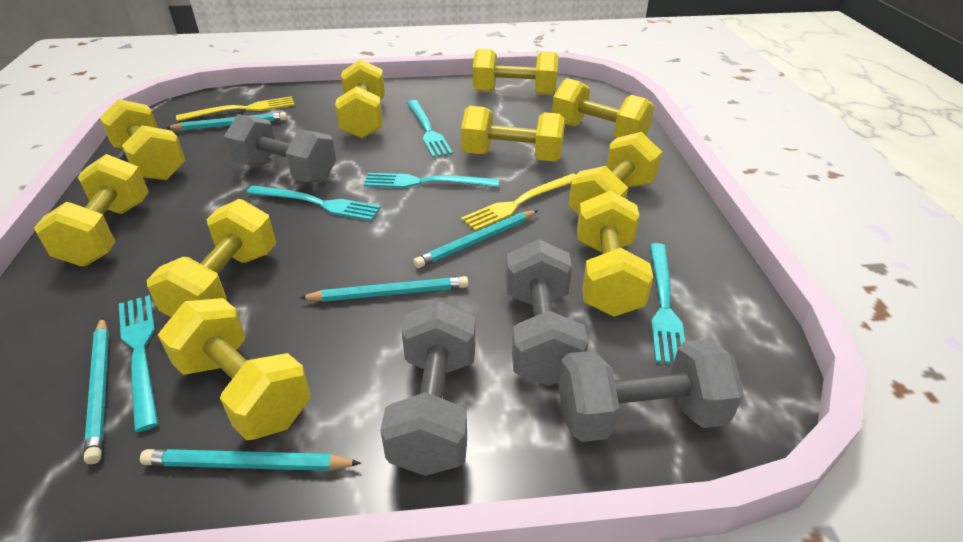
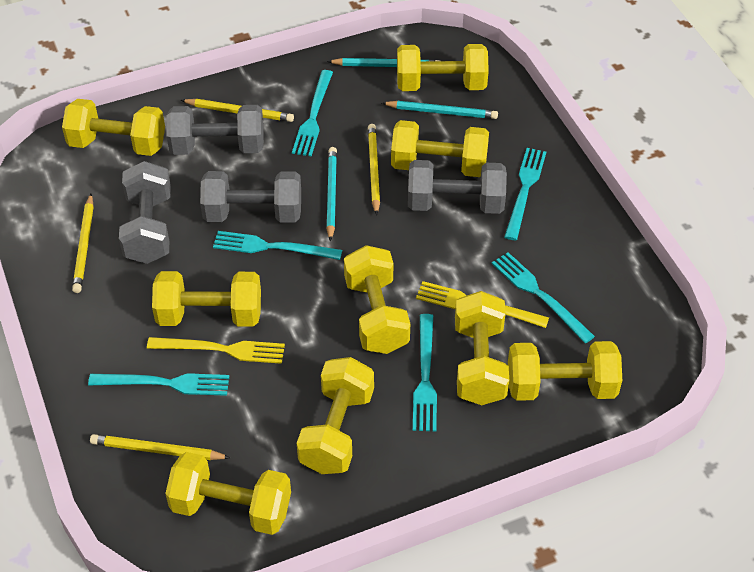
turquoise fork: [119,295,158,432] [246,185,381,221] [363,173,499,188] [407,100,453,158] [650,243,685,364] = 5 -> [88,373,229,396] [213,231,342,260] [292,70,333,157] [413,314,437,431] [492,252,595,343] [504,148,546,240] = 6
turquoise pencil: [84,317,109,464] [140,449,361,471] [167,112,287,130] [300,276,468,302] [413,210,538,268] = 5 -> [326,147,337,242] [327,58,440,67] [382,101,498,119] = 3
yellow dumbbell: [34,154,149,266] [100,99,186,180] [146,199,276,317] [158,298,311,440] [335,59,385,139] [461,106,565,162] [473,49,558,95] [552,78,654,138] [569,132,662,215] [577,190,653,317] = 10 -> [62,99,165,156] [152,271,261,327] [165,452,291,535] [297,357,374,474] [344,245,410,354] [391,120,489,177] [397,44,489,91] [455,291,509,405] [508,341,622,401] = 9
yellow pencil: none = 0 -> [72,194,94,293] [90,434,231,460] [181,99,294,122] [368,124,380,215] = 4

